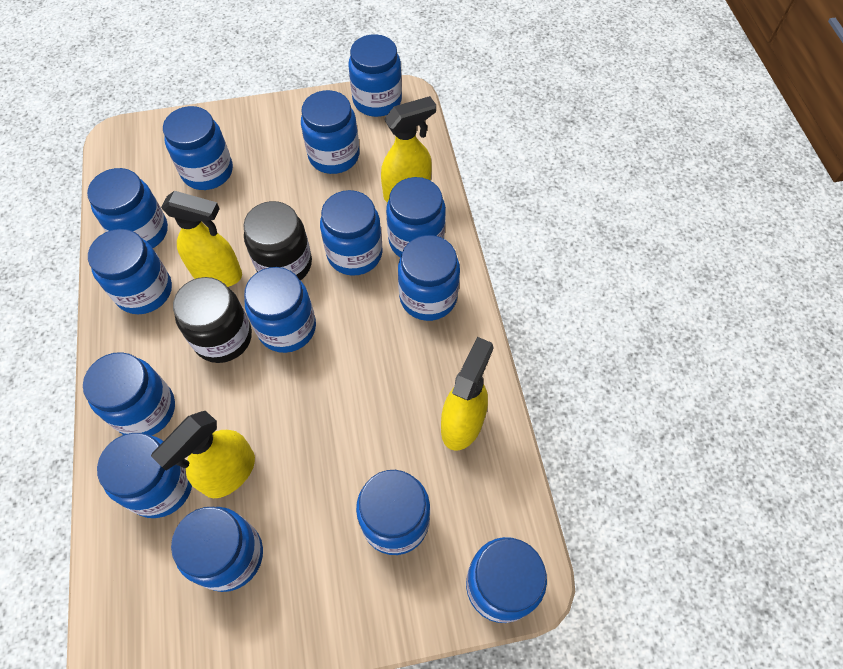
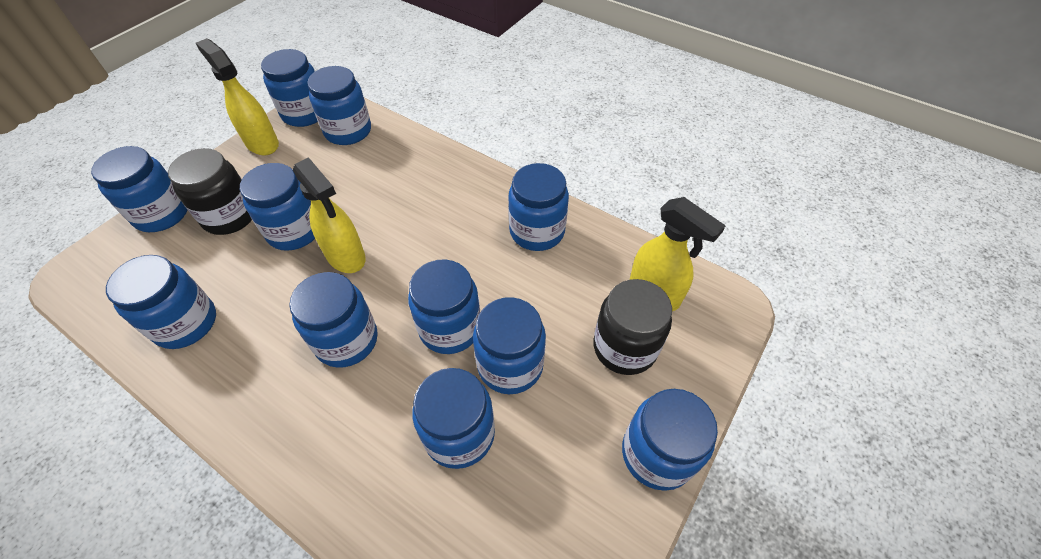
blue jar: [83,352,175,436] [87,168,168,248] [88,229,172,314] [97,433,192,518] [163,106,233,190] [171,507,263,592] [244,267,316,353] [301,90,359,174] [320,190,383,276] [348,34,402,117] [356,470,430,555] [386,177,446,258] [398,235,460,321] [466,537,547,623] = 14 -> [91,146,187,232] [106,255,216,349] [240,163,315,251] [261,49,318,127] [289,272,378,368] [307,66,371,145] [408,260,480,354] [412,368,495,469] [473,297,546,394] [508,163,569,251] [622,389,718,491] = 11
yellow spray bottle: [151,411,255,498] [161,191,242,287] [381,96,436,203] [441,337,494,451] = 4 -> [196,38,279,155] [293,157,366,273] [630,197,726,311] = 3

